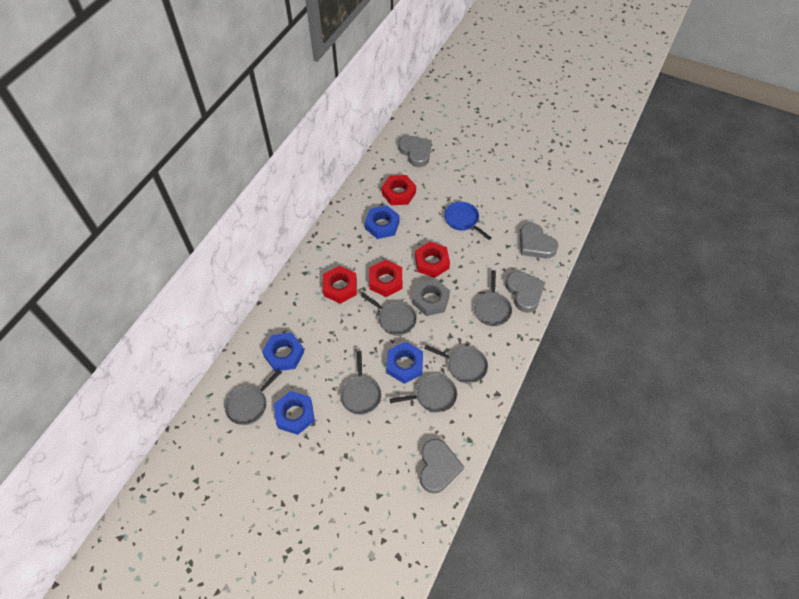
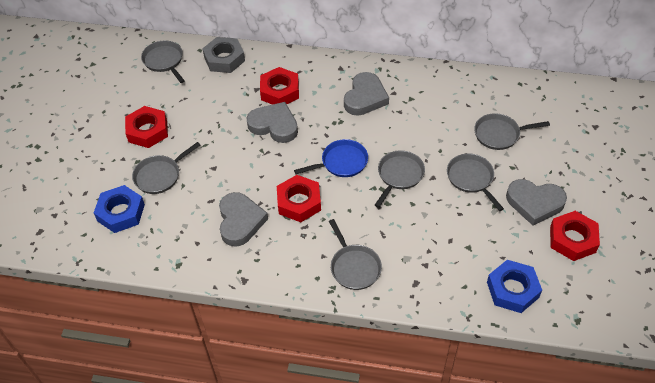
blue nut: [262,333,304,371] [274,391,315,435] [365,205,400,239] [387,342,423,384] = 4 -> [94,185,145,233] [487,260,542,313] = 2

